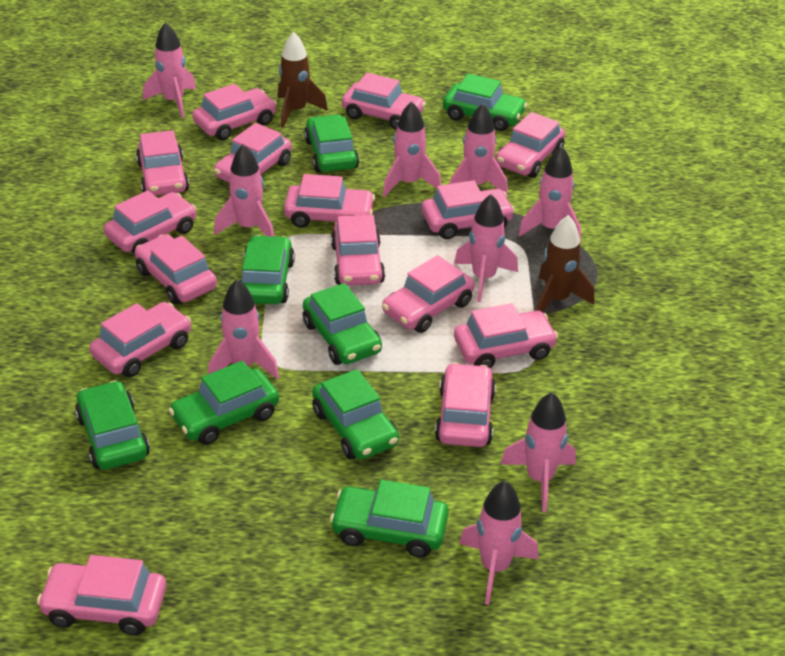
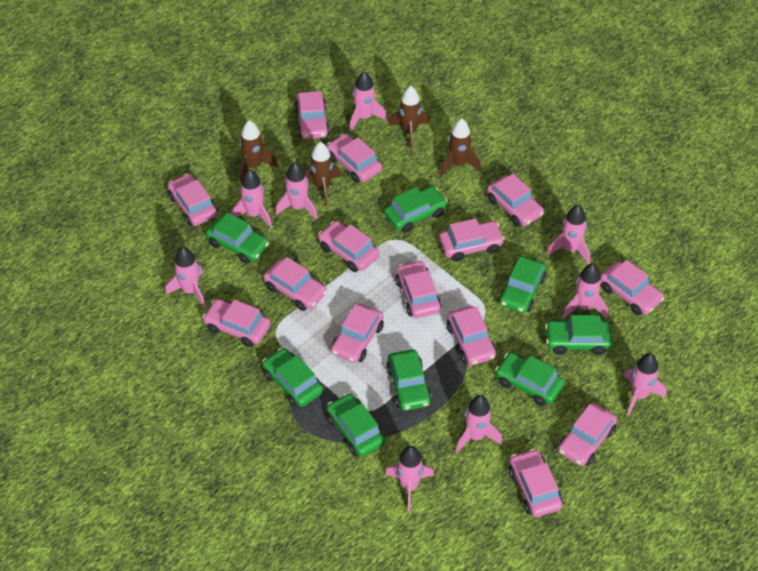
brown rocket: [278,32,328,128] [537,215,594,312] = 2 -> [240,120,278,182] [305,142,341,206] [389,86,429,150] [440,118,481,176] = 4
pink car: [37,555,166,635] [89,302,191,377] [104,190,197,254] [135,234,217,304] [136,130,189,195] [192,84,277,140] [214,123,292,183] [284,174,375,228] [331,215,385,286] [342,73,426,130] [382,255,474,333] [422,180,515,239] [435,363,496,447] [454,303,558,368] [496,112,565,178] = 15 -> [168,174,218,226] [203,299,271,347] [263,257,327,311] [295,91,330,139] [318,221,379,272] [327,134,382,183] [331,304,384,363] [395,260,442,318] [439,218,505,262] [446,306,496,365] [487,174,544,227] [509,449,563,517] [558,403,617,466] [600,260,664,315] = 14

